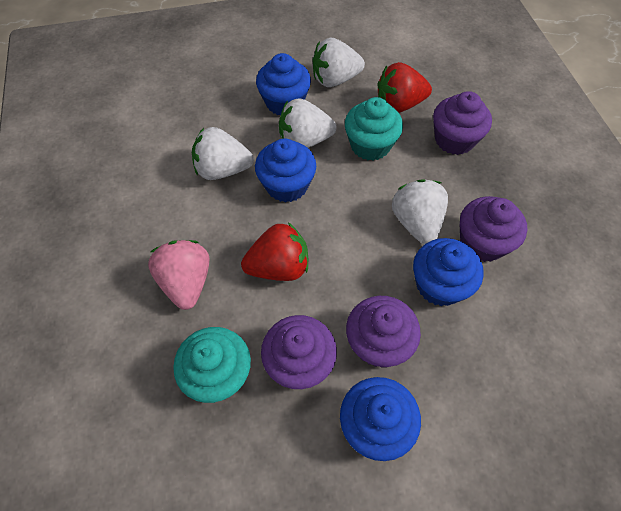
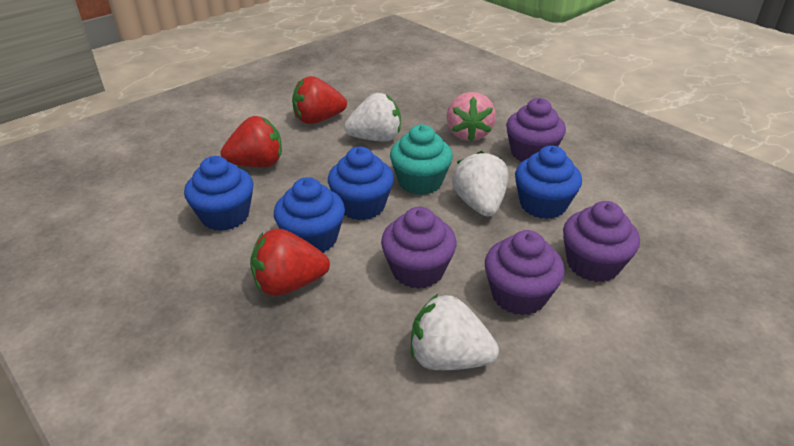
red strawberry: [241,222,308,281] [378,62,432,113] = 2 -> [221,116,282,167] [250,228,330,296] [292,76,347,124] = 3
turquoise cupcake: [173,327,251,403] [345,97,403,161] = 2 -> [390,125,453,195] = 1
white strawberry: [192,127,254,180] [279,98,336,148] [312,38,365,87] [392,179,448,245] = 4 -> [344,93,401,142] [411,294,499,370] [452,151,508,216] = 3

